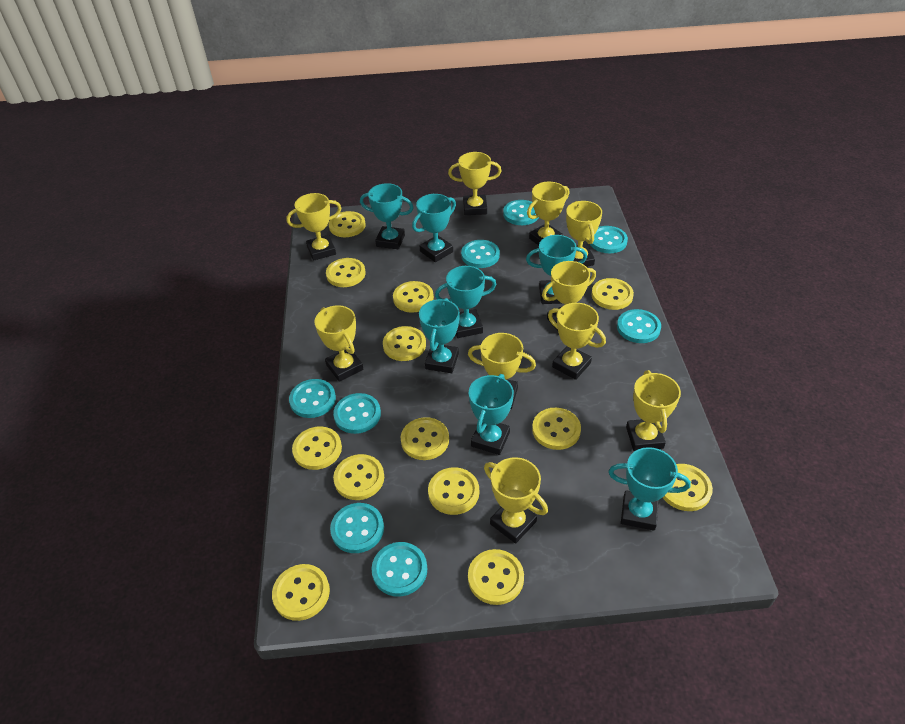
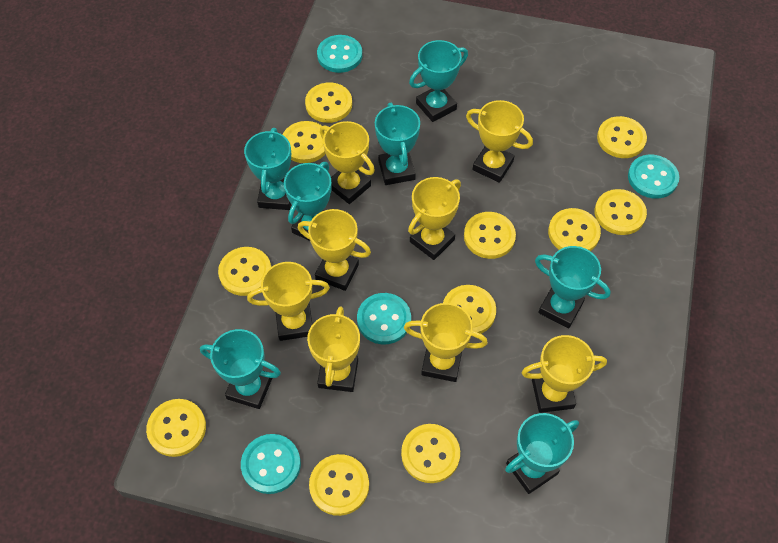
turquoise button: [289,379,336,418] [330,503,384,553] [333,393,381,434] [372,542,427,597] [461,240,500,268] [503,200,539,225] [589,226,628,253] [617,309,661,343] = 8 -> [241,434,301,494] [317,35,362,73] [357,293,411,344] [628,155,679,199] = 4
yellow button: [272,564,330,621] [292,426,342,470] [326,258,366,287] [329,211,366,237] [333,454,384,500] [383,326,426,361] [393,281,434,313] [401,417,449,460] [428,467,479,515] [468,549,524,605] [532,408,581,450] [591,278,634,310] [663,464,713,511] = 13 -> [146,399,206,457] [218,247,271,296] [283,121,326,163] [305,82,352,123] [309,454,369,516] [401,424,460,483] [443,285,496,334] [464,212,516,259] [548,208,601,251] [594,189,647,235] [597,116,647,158] = 11
yellow trophy: [286,193,341,261] [314,305,363,382] [448,152,502,215] [468,333,536,409] [484,457,548,544] [527,182,570,245] [542,261,596,331] [548,303,606,380] [566,201,602,267] [626,370,681,451] = 10 -> [247,262,330,341] [298,209,371,291] [307,306,360,392] [320,121,375,204] [404,303,488,382] [408,177,461,260] [466,100,533,183] [521,335,607,413] = 8

